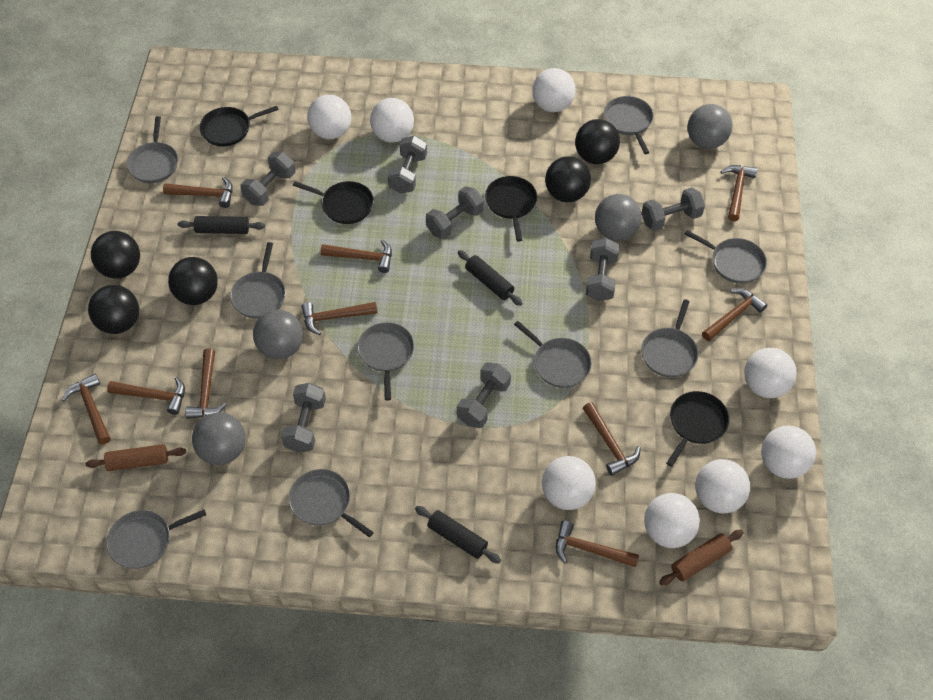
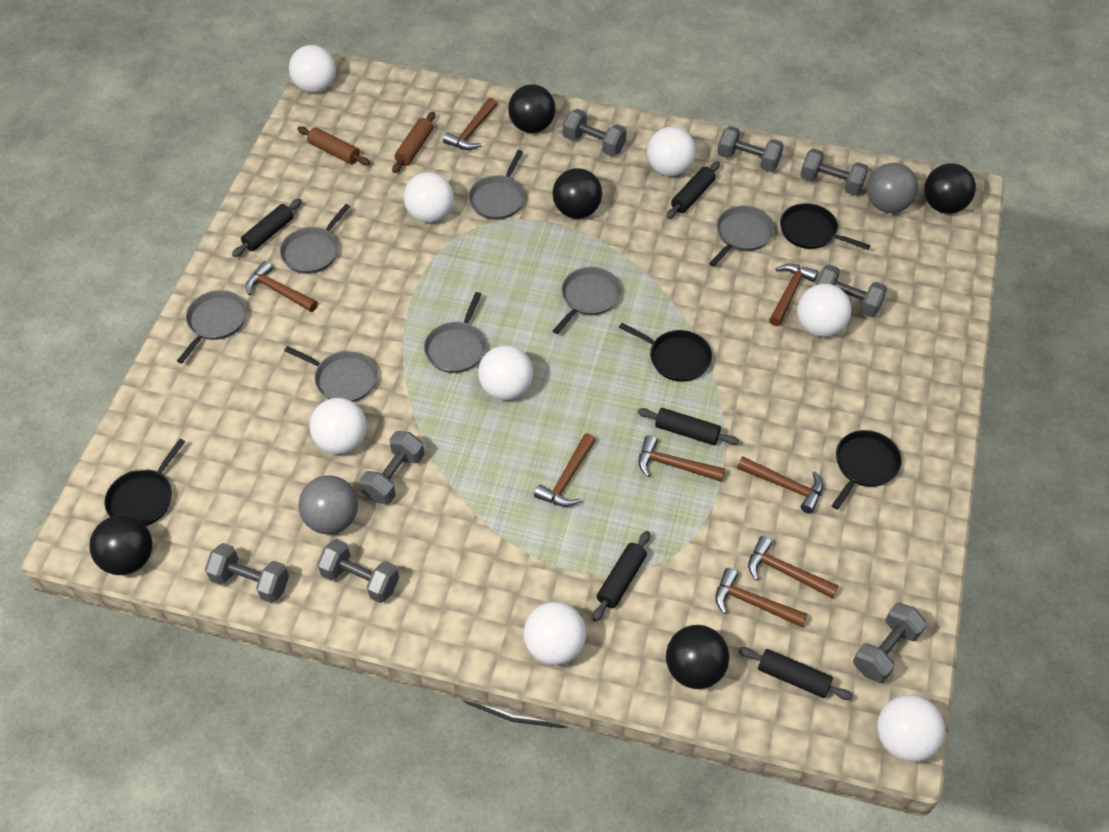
black rolling pin: [178,216,265,234] [415,506,501,563] [458,250,523,306] = 3 -> [232,199,302,257] [593,531,650,621] [638,408,739,445] [666,161,720,219] [739,647,853,700] = 5
brown hammer: [62,374,111,445] [107,377,185,415] [163,177,233,208] [185,349,227,419] [302,302,378,335] [320,240,392,273] [556,520,639,567] [583,402,641,476] [702,288,767,341] [721,165,758,221] = 10 -> [246,261,318,312] [443,98,497,150] [534,433,596,507] [638,435,725,482] [715,568,808,627] [737,456,823,514] [748,536,838,599] [769,264,818,326] = 8
grey ball: [192,412,245,465] [253,310,303,359] [595,194,642,241] [687,104,733,149] = 4 -> [298,475,358,534] [867,163,918,213] = 2
grey dumbbell: [240,152,295,206] [281,383,326,453] [388,136,427,194] [426,186,484,239] [457,362,511,428] [586,238,619,301] [642,187,705,231] = 7 -> [205,543,289,603] [317,539,399,603] [359,431,424,504] [563,109,627,156] [717,126,784,172] [800,148,868,195] [816,265,887,317] [853,603,927,683] = 8
grey pan: [106,509,206,569] [127,116,178,183] [230,242,286,319] [289,469,374,537] [357,322,414,401] [514,321,592,388] [604,96,654,154] [641,299,698,377] [685,230,767,284] = 9 -> [177,290,247,364] [280,204,350,274] [284,346,377,402] [424,292,485,373] [468,150,525,220] [553,267,621,334] [709,205,774,267] = 7

